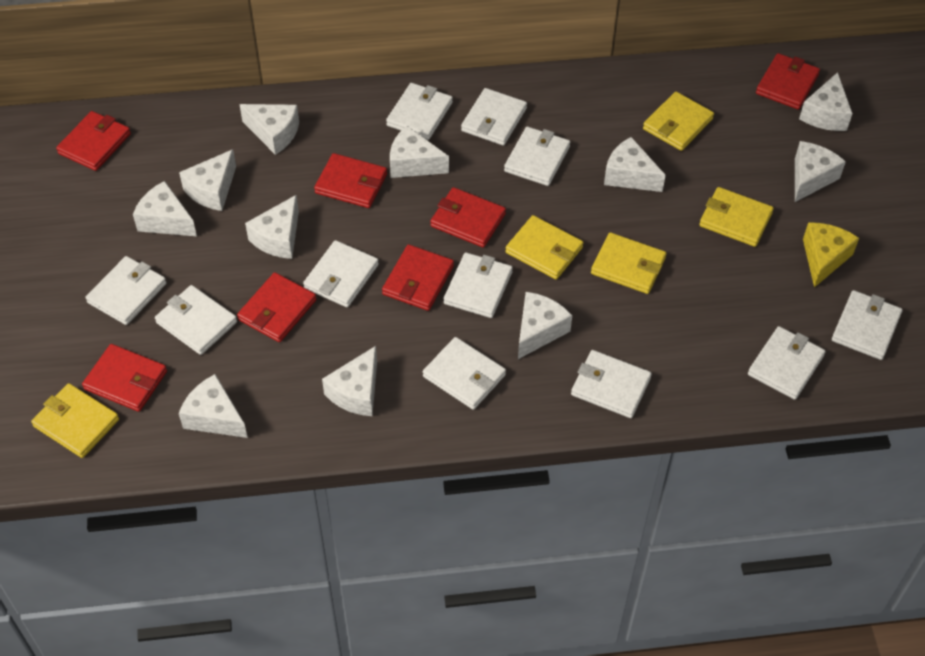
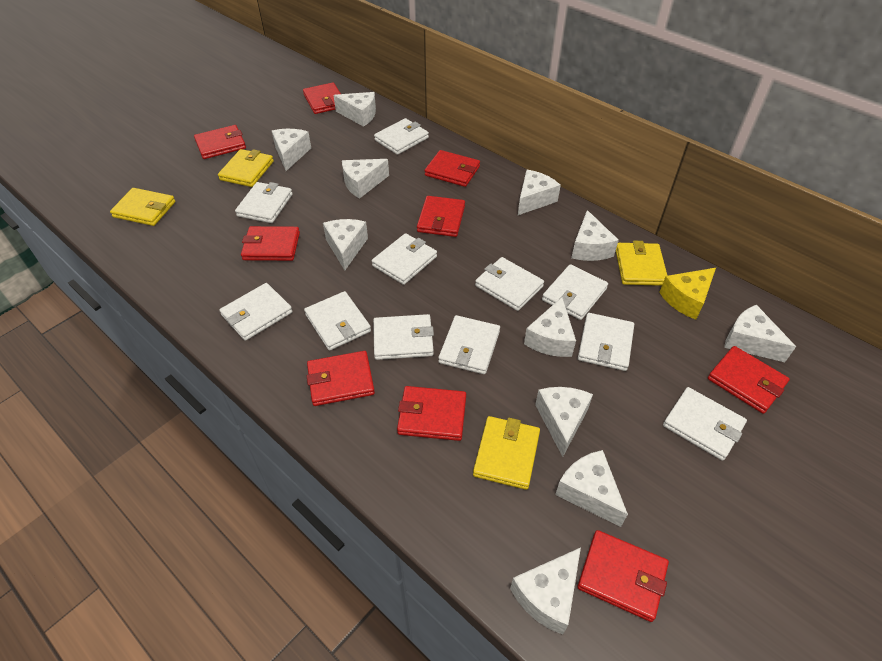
red wallet: [56,111,131,171] [82,344,167,412] [237,272,316,342] [314,153,387,208] [382,244,454,311] [430,187,506,247] [756,53,820,110] = 7 -> [194,125,246,159] [241,226,300,261] [303,83,341,114] [307,351,375,406] [397,386,466,441] [417,196,465,237] [425,150,480,187] [578,530,669,622] [708,346,790,414] = 9
yellow wallet: [31,383,119,458] [505,215,584,280] [591,233,666,294] [643,91,714,151] [699,187,774,247] = 5 -> [110,188,175,226] [218,149,274,187] [473,416,540,490] [616,241,668,286] = 4

